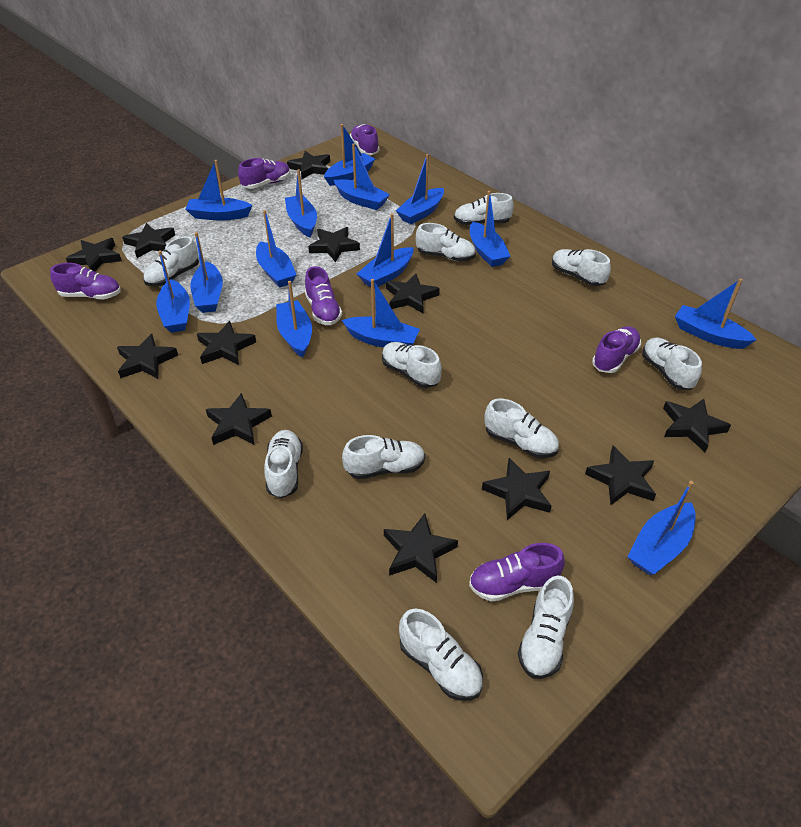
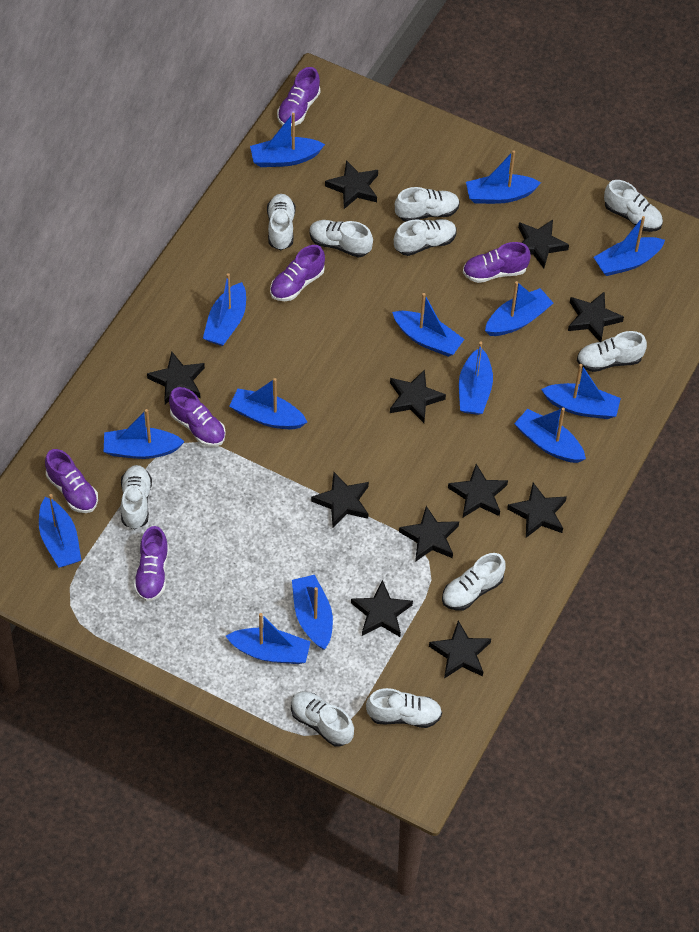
black star: [66,238,122,271] [117,334,178,379] [122,223,175,258] [197,321,256,365] [206,393,272,445] [287,151,330,179] [308,227,360,262] [384,513,458,583] [386,274,440,313] [482,458,551,520] [585,446,656,505] [663,399,731,452] = 12 -> [147,352,205,404] [311,472,369,527] [325,160,378,209] [351,580,413,637] [390,370,446,423] [399,506,459,562] [429,621,491,679] [448,464,508,517] [507,483,567,538] [518,220,569,268] [568,291,624,342] = 11
white shoe: [143,236,199,286] [264,430,303,498] [342,435,425,479] [382,342,442,388] [399,609,483,701] [416,223,476,262] [454,193,514,226] [485,399,559,458] [518,576,574,679] [552,249,611,286] [642,337,702,390] = 11 -> [121,465,152,529] [267,194,295,250] [291,691,354,747] [309,220,373,258] [366,688,442,728] [394,219,456,256] [395,187,460,222] [442,553,506,611] [577,331,647,372] [604,180,663,232] = 10

